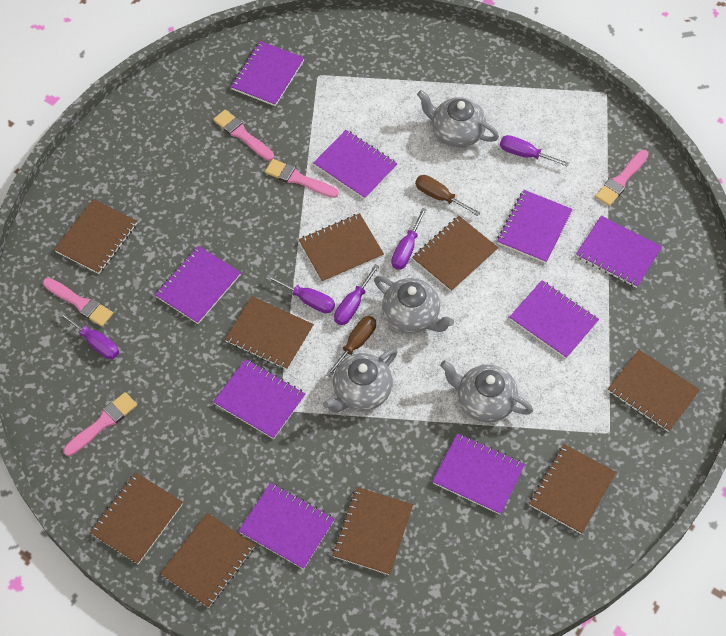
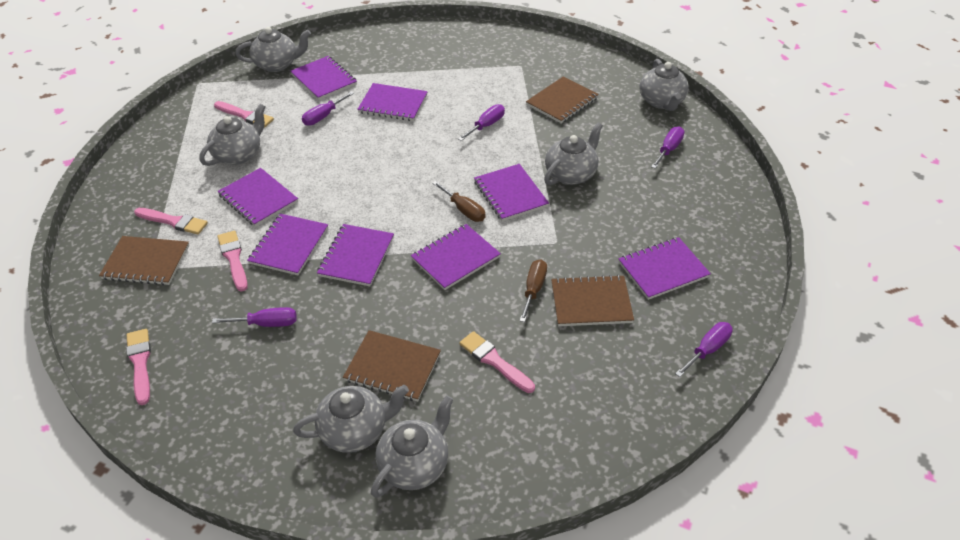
brown notebook: [54,199,137,274] [90,472,183,564] [160,513,255,608] [225,296,314,370] [299,213,384,283] [332,487,413,575] [412,216,498,292] [529,444,616,534] [608,350,700,432] = 9 -> [99,236,189,285] [343,330,441,402] [526,76,599,123] [551,275,634,326] = 4
grey teapot: [323,348,398,412] [374,276,454,333] [417,90,499,148] [440,360,533,423] = 4 -> [200,104,265,166] [235,27,311,72] [293,385,409,453] [371,395,454,498] [544,123,603,185] [639,59,689,111] = 6
purple notebook: [155,246,241,324] [213,359,305,439] [231,41,304,106] [239,483,335,569] [313,130,397,199] [432,433,525,515] [497,190,573,263] [509,280,599,359] [576,216,662,288] = 9 -> [218,168,298,227] [247,213,328,275] [290,56,357,100] [317,224,394,286] [357,83,428,121] [411,224,501,290] [474,164,549,221] [619,237,711,300] = 8

